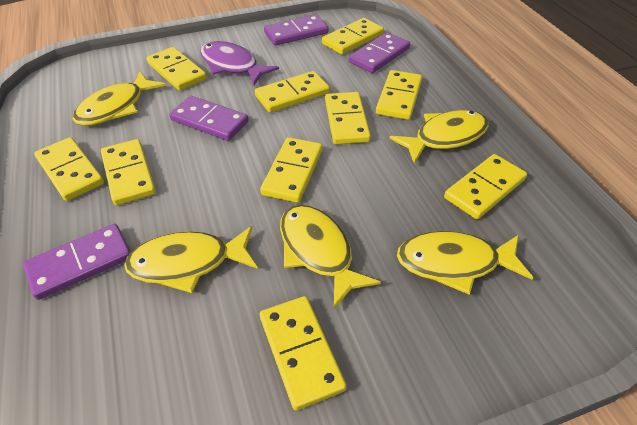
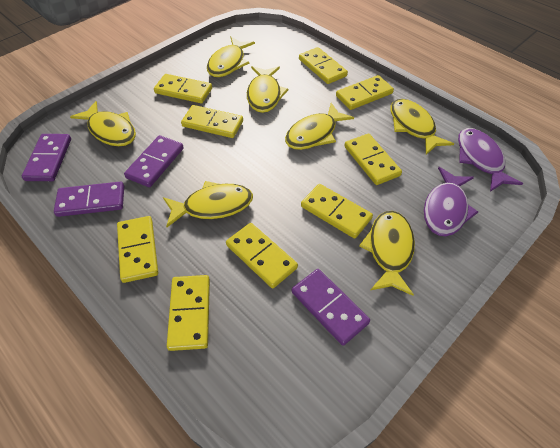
purple fish: [200,41,279,85] = 1 -> [424,167,478,236] [458,128,523,192] = 2
yellow domino: [34,137,104,201] [101,139,156,205] [147,47,207,91] [255,71,330,113] [260,137,322,203] [260,296,346,410] [322,18,384,55] [325,92,371,144] [376,70,422,120] [444,154,527,219] = 10 -> [117,216,158,283] [154,74,212,103] [167,275,210,351] [181,105,243,138] [226,223,298,288] [299,47,348,84] [301,184,373,238] [336,75,394,110] [344,133,402,185] = 9
yellow fish: [73,71,166,126] [124,226,258,293] [280,205,381,308] [389,110,488,164] [397,231,533,295] = 5 -> [70,101,136,146] [163,181,253,227] [207,37,255,77] [247,66,288,113] [285,103,354,150] [359,211,415,296] [390,99,454,155] = 7

